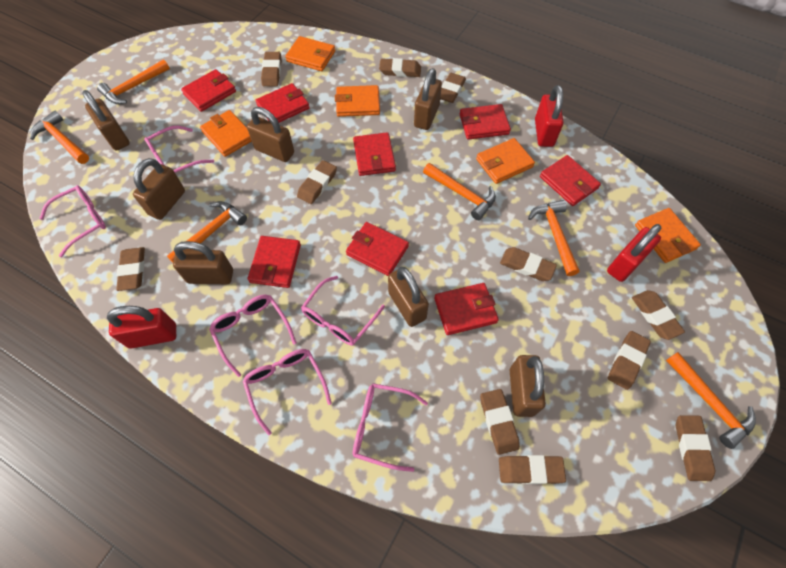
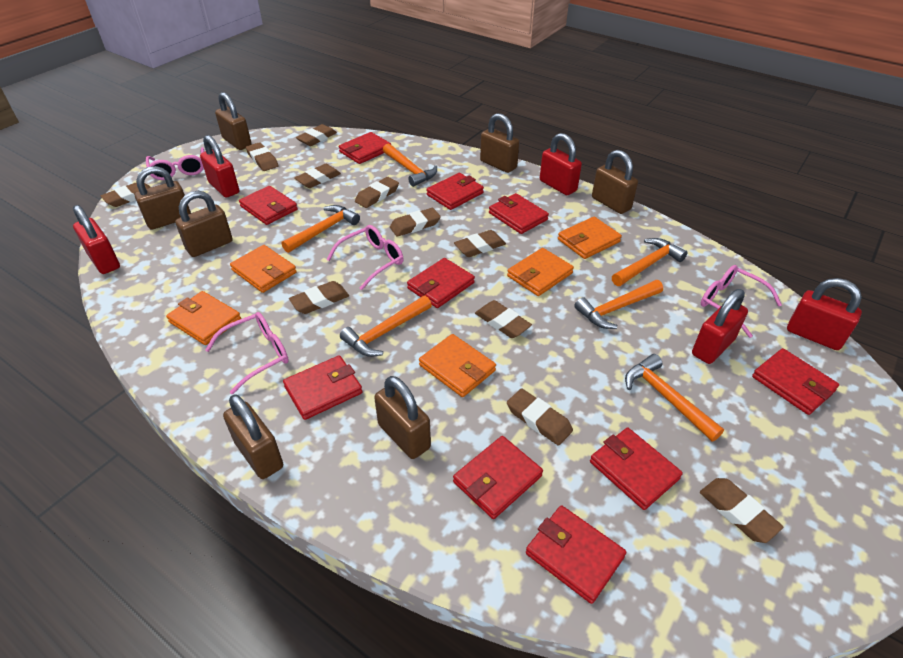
pink glasses: [39,185,106,257] [144,126,214,173] [209,295,297,377] [243,349,332,435] [301,276,385,346] [353,383,428,472] = 6 -> [146,147,204,180] [205,312,289,394] [327,225,404,290] [701,265,782,338] = 4
red padlock: [107,306,176,349] [535,85,564,147] [607,224,661,282] = 3 -> [73,205,120,274] [200,135,239,198] [540,133,582,195] [692,289,748,364] [787,278,862,350] = 5
red wallet: [181,69,236,112] [248,236,301,288] [255,83,310,123] [346,222,409,276] [353,132,396,176] [434,283,499,335] [460,104,511,140] [540,155,601,206] = 8 -> [239,186,298,225] [283,355,362,420] [339,132,391,164] [407,258,475,308] [426,173,484,210] [453,436,543,519] [489,193,549,234] [526,505,626,604] [590,428,683,510] [752,348,839,415] = 10

